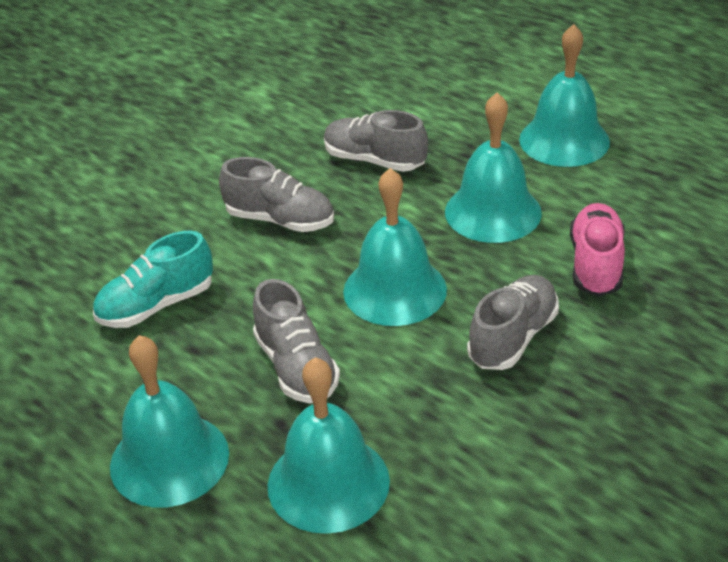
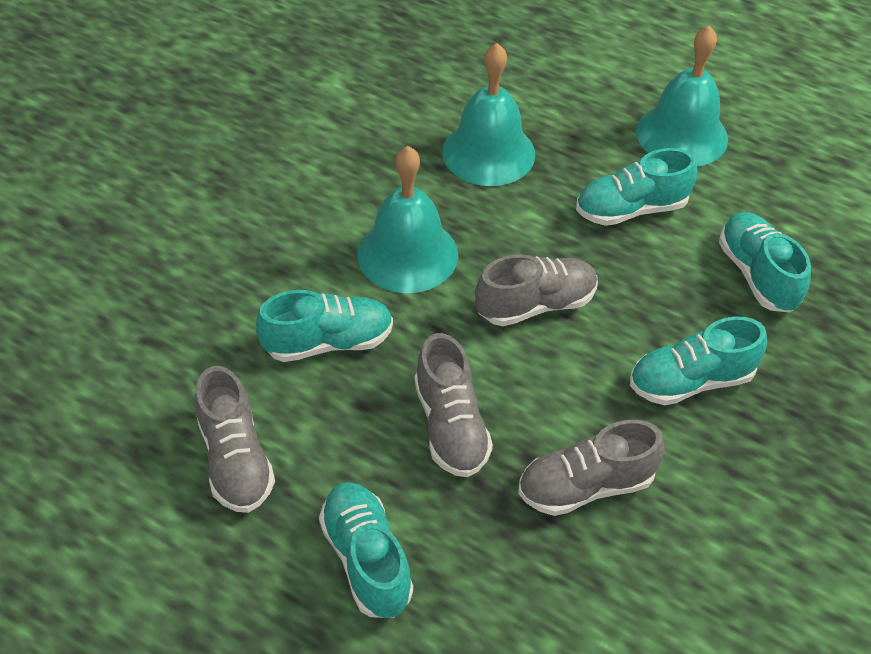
pink shoe: [570,203,625,296] = 1 -> none = 0
turquoise bell: [110,335,229,508] [268,357,390,534] [343,168,447,326] [445,93,542,243] [519,24,610,167] = 5 -> [357,146,458,293] [442,43,535,186] [636,25,728,166] = 3
turquoise shoe: [93,230,213,328] = 1 -> [256,290,393,362] [319,482,413,618] [576,148,698,226] [630,317,767,405] [719,212,811,313] = 5

